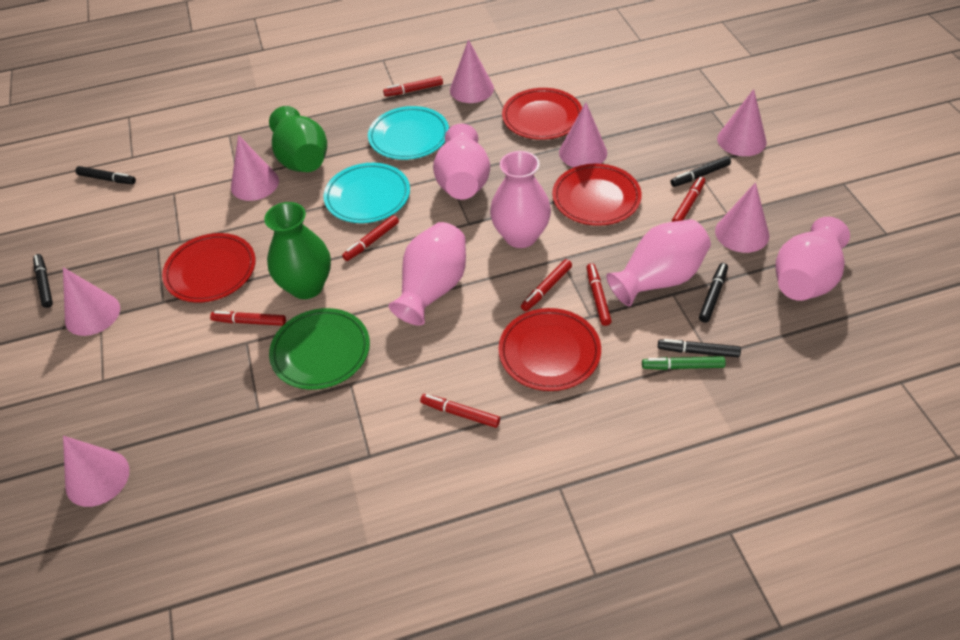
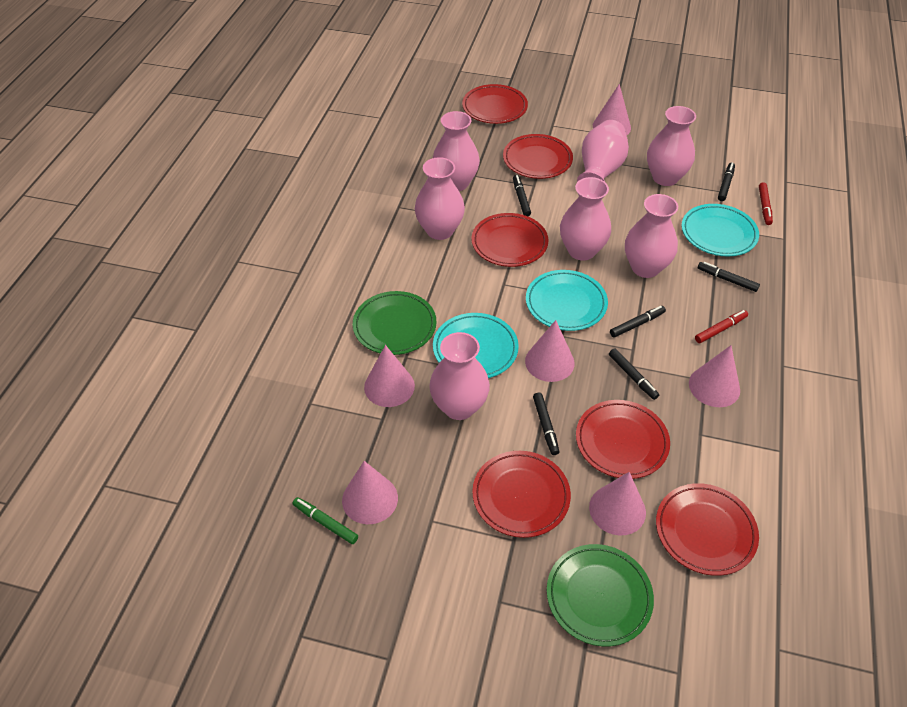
black marker: [33,254,53,308] [75,166,136,184] [658,339,741,357] [671,156,731,187] [699,263,728,323] = 5 -> [513,175,531,216] [533,393,560,455] [609,349,659,400] [610,306,666,338] [698,262,760,292] [718,163,735,201] = 6
green plate: [269,308,370,390] = 1 -> [353,291,437,355] [547,544,654,647] = 2
green vase: [264,202,331,299] [269,106,327,172] = 2 -> none = 0
pink cone: [63,267,120,336] [63,436,129,507] [231,135,279,201] [450,39,494,103] [559,102,607,167] [715,182,769,253] [717,89,767,156] = 7 -> [342,461,398,524] [364,345,415,407] [525,320,575,382] [589,472,646,536] [593,84,631,135] [689,345,740,407] = 6
pink vase: [389,222,466,326] [433,124,490,200] [490,151,551,248] [606,219,711,306] [775,217,850,301] = 5 -> [415,157,465,240] [429,332,490,420] [433,111,480,191] [560,177,611,261] [577,120,629,182] [625,194,678,278] [647,106,696,186] = 7
red marker: [210,311,286,326] [342,215,399,261] [383,76,443,96] [420,394,500,428] [521,259,572,311] [586,263,612,326] [672,177,705,222] = 7 -> [695,310,748,343] [759,182,773,225] = 2
red plate: [162,233,256,303] [498,308,601,391] [502,88,582,140] [552,164,642,226] = 4 -> [462,84,528,124] [472,213,549,267] [472,451,571,538] [503,134,573,179] [576,400,670,479] [656,483,759,576] = 6
turquoise plate: [323,163,410,223] [368,106,449,160] = 2 -> [433,313,519,378] [526,270,608,331] [681,204,759,256] = 3

